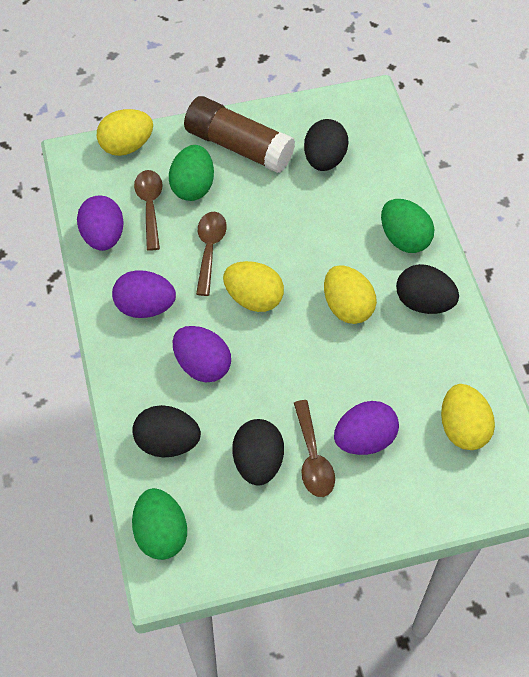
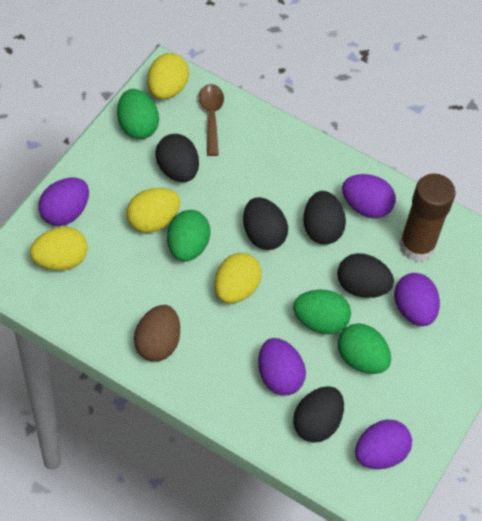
black egg: [132,405,201,457] [232,419,284,486] [304,119,348,171] [396,264,459,314] = 4 -> [155,134,199,182] [243,197,288,250] [293,386,344,443] [303,191,346,244] [337,253,394,298] = 5
brown egg: none = 0 -> [134,305,180,362] = 1
brown spoon: [134,170,163,251] [196,212,227,296] [294,400,335,497] = 3 -> [199,84,224,156] = 1
green egg: [132,488,187,560] [169,145,214,201] [381,199,434,253] = 3 -> [117,89,159,139] [167,210,210,262] [293,289,351,334] [338,323,391,374] = 4
purple egg: [77,196,124,251] [112,270,176,318] [173,326,231,382] [334,401,399,455] = 4 -> [38,177,89,226] [258,338,306,395] [342,174,396,218] [355,419,412,469] [394,273,440,326] = 5

